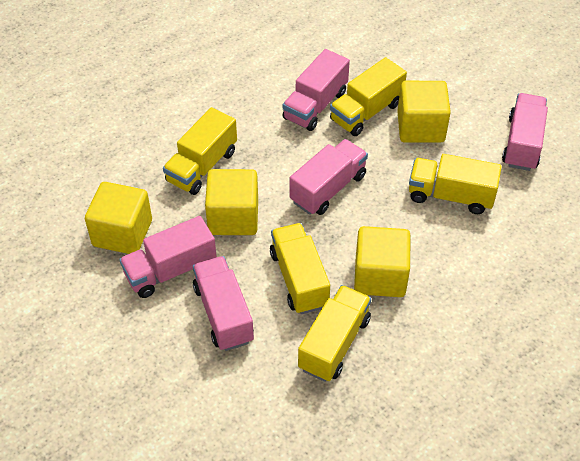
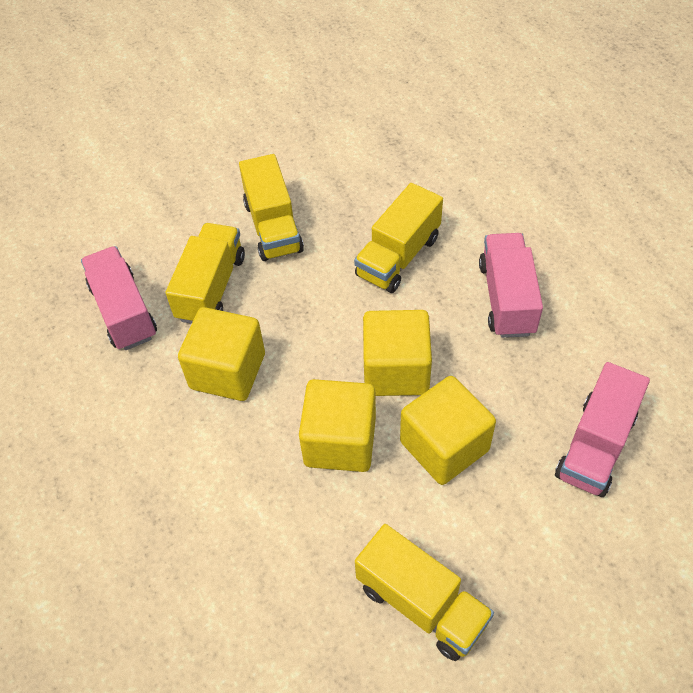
pink truck: [119,216,217,298] [193,256,254,351] [283,49,350,131] [290,139,368,215] [502,93,548,171] = 5 -> [81,246,157,350] [479,233,543,338] [555,362,650,497] = 3
yellow truck: [163,107,237,195] [270,223,330,314] [298,285,371,382] [330,57,407,136] [409,154,502,214] = 5 -> [166,223,245,324] [239,154,304,261] [354,183,443,293] [355,524,494,661] = 4

